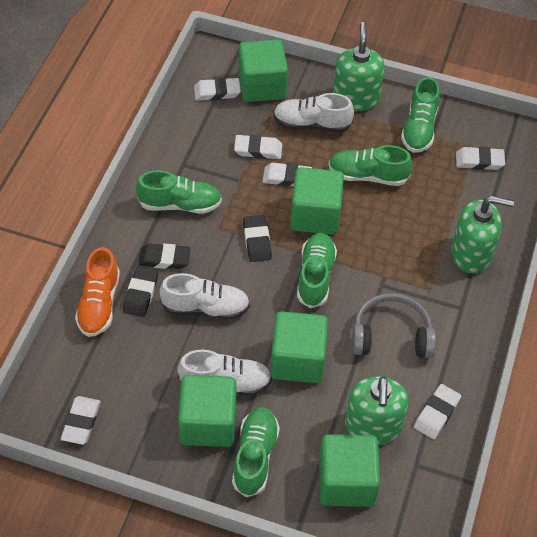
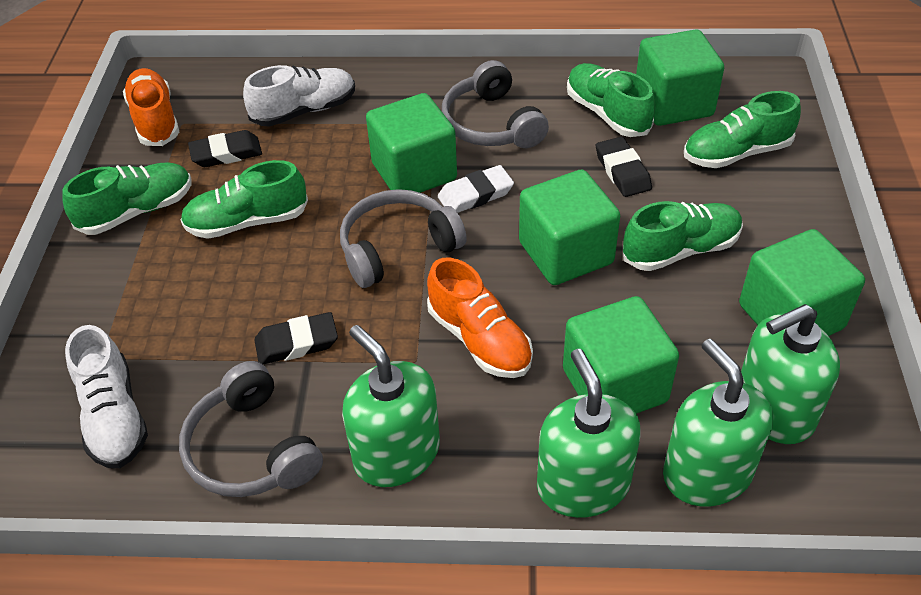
green soap dispenser: [333,22,385,111] [345,376,409,445] [451,196,514,274] = 3 -> [342,325,440,487] [537,349,641,518] [663,339,773,507] [741,304,840,444] = 4
grey headphones: [352,293,436,358] = 1 -> [179,361,323,497] [340,189,467,288] [442,60,549,148] = 3
orange shoe: [75,247,120,337] = 1 -> [123,68,179,146] [427,257,533,378] = 2
white eraser: [61,396,101,445] [194,78,241,101] [234,135,282,159] [262,163,312,187] [414,384,461,439] [456,147,505,170] = 6 -> [438,165,514,213] = 1
white shoe: [159,273,250,320] [177,349,272,396] [273,93,354,133] = 3 -> [65,325,148,468] [243,65,355,126] = 2

